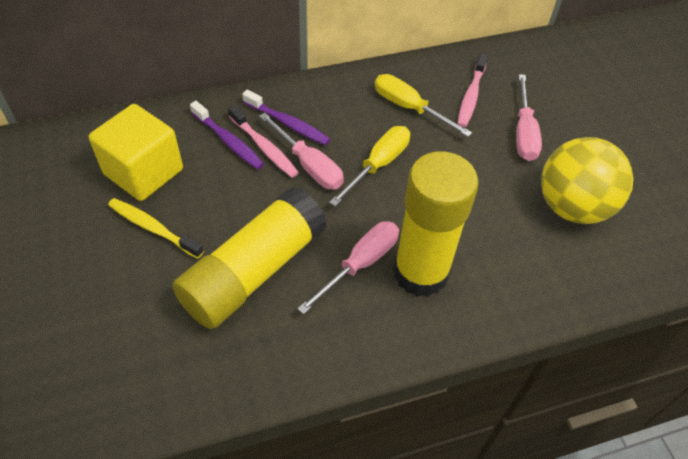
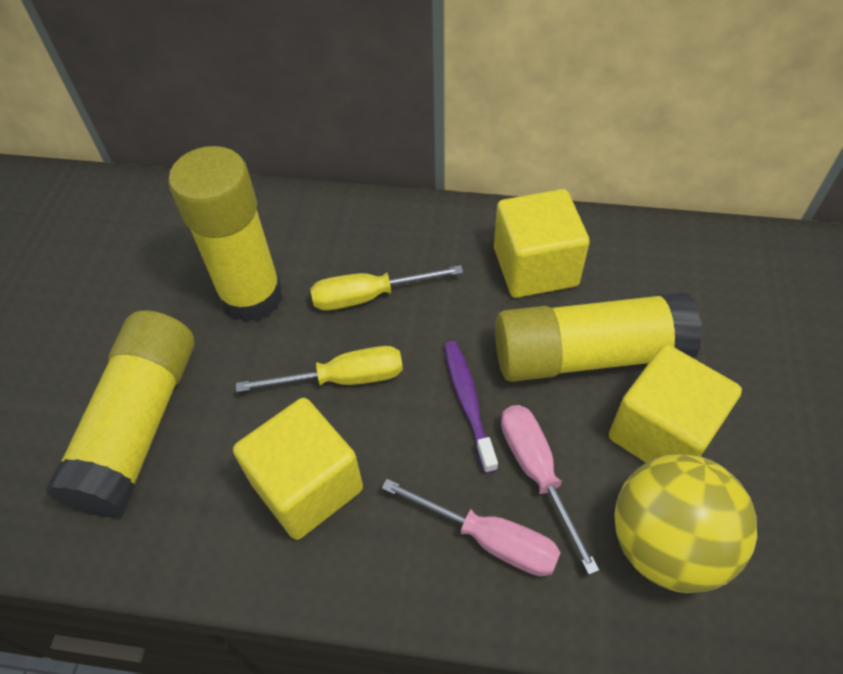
pink screwdriver: [259,113,344,189] [297,221,399,314] [516,74,542,161] = 3 -> [382,479,561,576] [501,405,599,575] = 2
pink toothbrush: [228,105,299,178] [458,53,488,127] = 2 -> none = 0
purple toothbrush: [190,101,264,169] [242,90,330,145] = 2 -> [444,341,498,474] = 1
yellow cube: [89,104,183,201] = 1 -> [233,398,363,540] [494,189,590,298] [609,345,742,463] = 3
yellow glue stick: [173,187,327,329] [394,151,479,297] = 2 -> [46,310,194,518] [168,146,283,322] [495,292,702,382] = 3
yellow toothbrush: [108,198,204,259] = 1 -> none = 0

